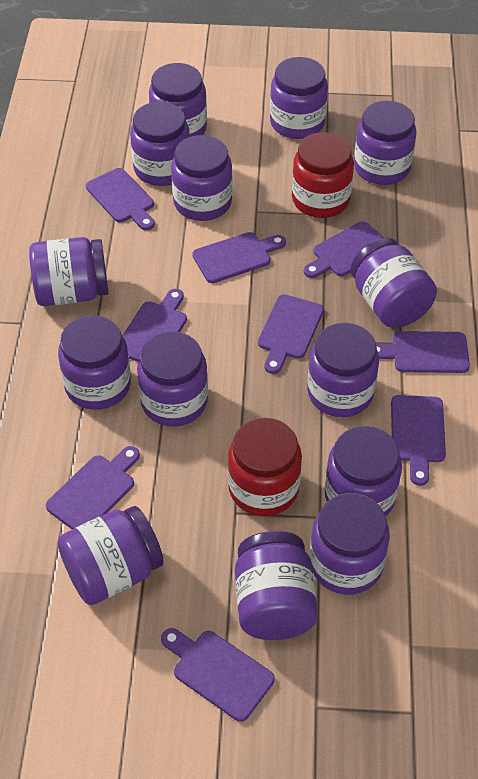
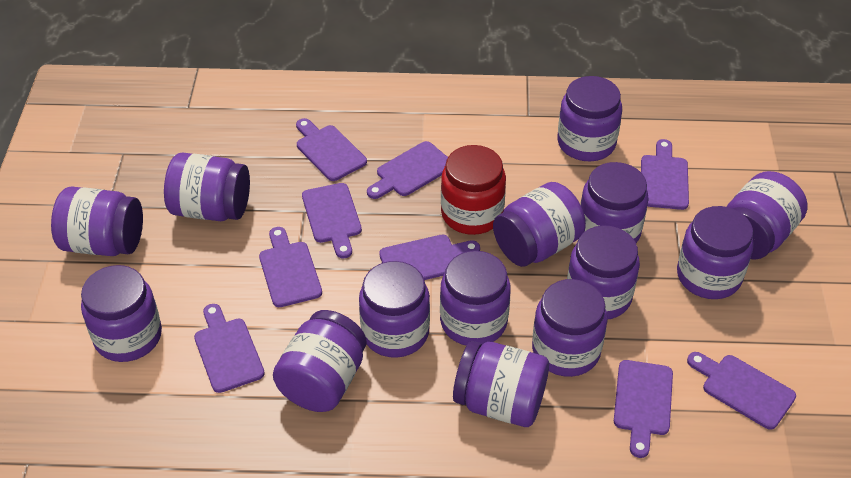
red jar: [228,418,302,516] [292,132,354,218] = 2 -> [441,145,506,235] = 1

